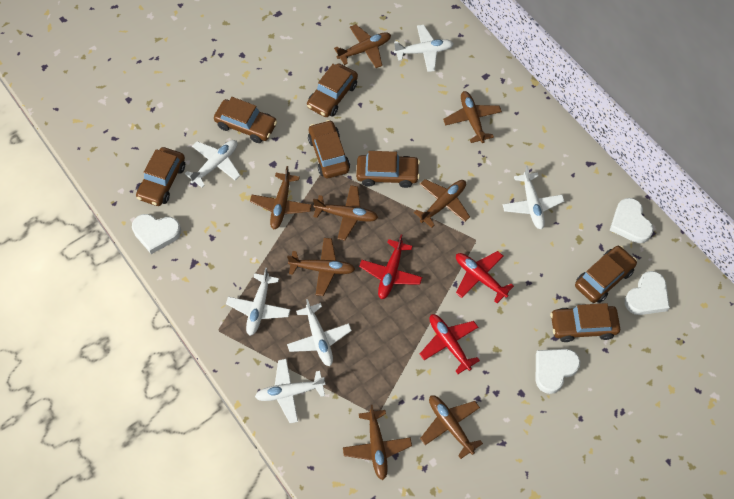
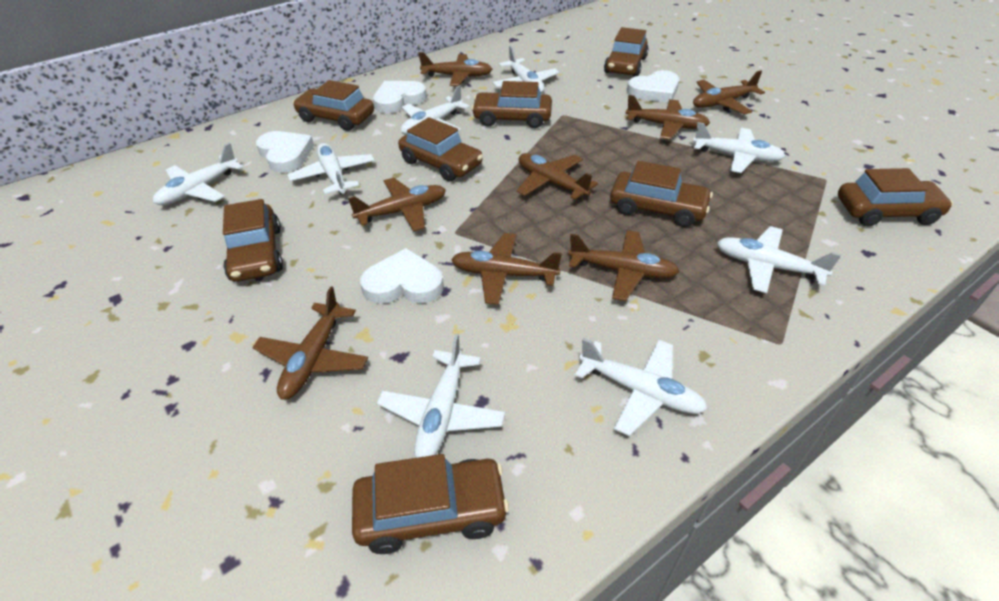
brown car: [136,147,185,206] [214,97,277,143] [307,63,358,117] [308,120,350,178] [356,151,420,188] [550,303,620,342] [575,246,637,303] = 7 -> [223,199,283,282] [293,80,374,131] [352,454,509,554] [398,117,483,181] [471,81,552,128] [604,27,649,77] [610,161,713,227] [838,168,953,226] = 8
red plane: [359,234,422,299] [420,314,480,374] [456,251,514,303] = 3 -> none = 0
white plane: [185,140,240,188] [226,268,291,336] [255,359,326,423] [287,299,352,366] [394,25,454,72] [503,166,564,229] = 6 -> [153,143,243,205] [287,143,375,195] [377,334,505,458] [401,85,470,135] [493,46,559,94] [575,338,708,436] [693,122,785,173] [717,226,841,293] = 8

